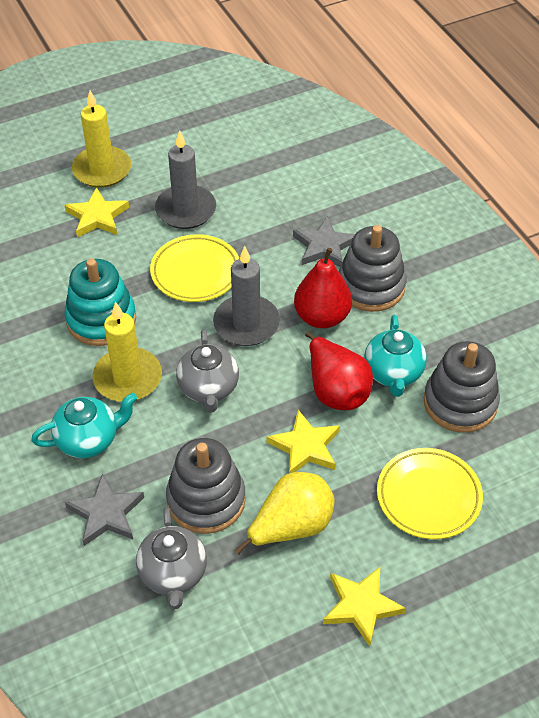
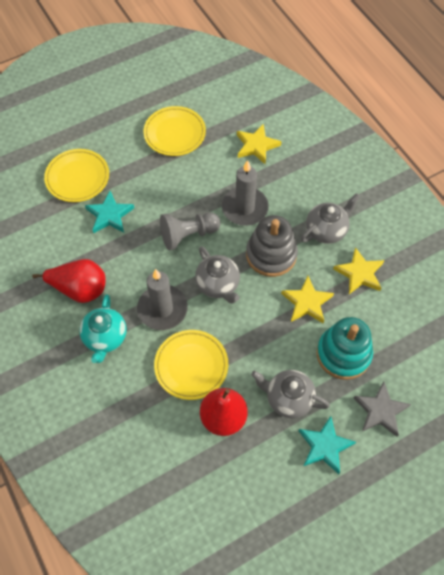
grey pawn: none = 0 -> [160,212,221,250] = 1
grey stacking toy: [166,438,246,534] [338,225,406,312] [423,341,500,433] = 3 -> [246,215,298,277] = 1
grey star: [65,473,144,546] [293,216,355,267] = 2 -> [354,382,411,437] = 1
grey teapot: [136,507,207,609] [176,329,239,413] = 2 -> [195,246,240,304] [251,370,330,418] [301,193,360,244] = 3
turquoise star: none = 0 -> [85,191,134,233] [299,416,356,474] = 2
turquoise teapot: [31,393,137,458] [364,315,427,397] = 2 -> [79,294,126,363] = 1
yellow candle: [72,91,131,188] [92,302,162,402] = 2 -> none = 0
yellow pear: [235,472,335,554] = 1 -> none = 0
yellow plate: [150,234,239,302] [377,448,483,539] = 2 -> [44,149,109,202] [144,106,206,156] [154,330,228,400] = 3

